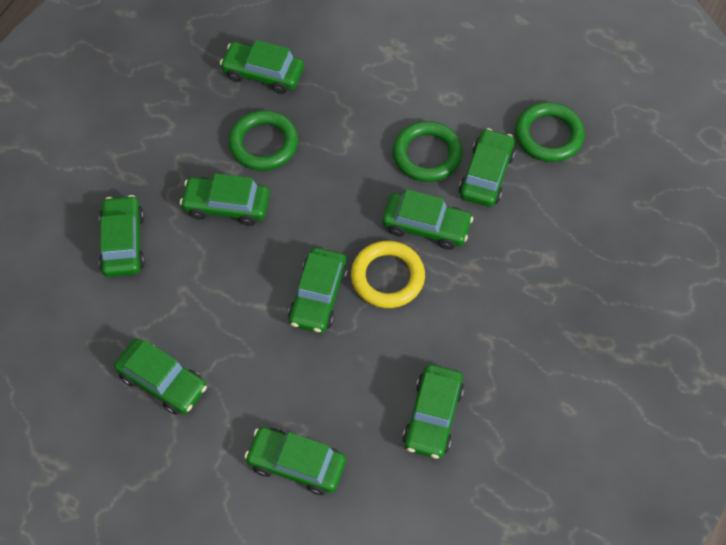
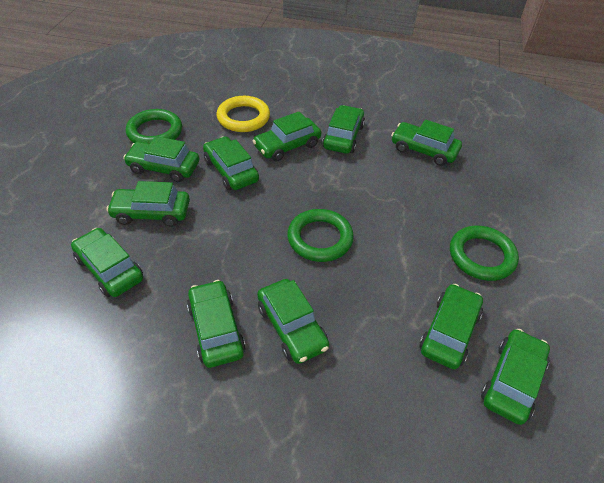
green car: [99,195,145,277] [114,339,207,415] [180,173,270,226] [220,40,304,94] [245,427,346,495] [288,248,348,333] [382,189,473,250] [403,364,464,459] [459,128,515,207] = 9 -> [71,228,143,297] [106,181,190,227] [123,136,199,182] [187,280,246,368] [203,136,259,190] [253,112,321,162] [257,279,329,364] [322,105,365,154] [391,120,462,166] [419,284,483,369] [481,329,550,425] = 11

